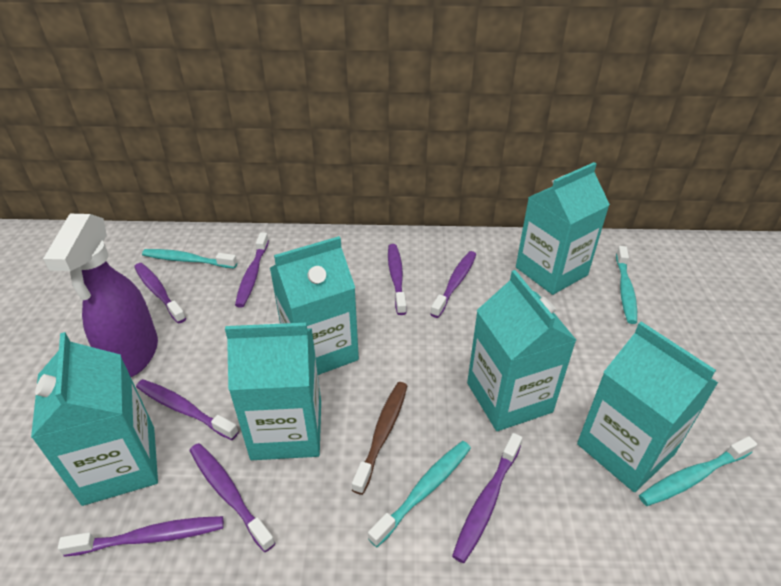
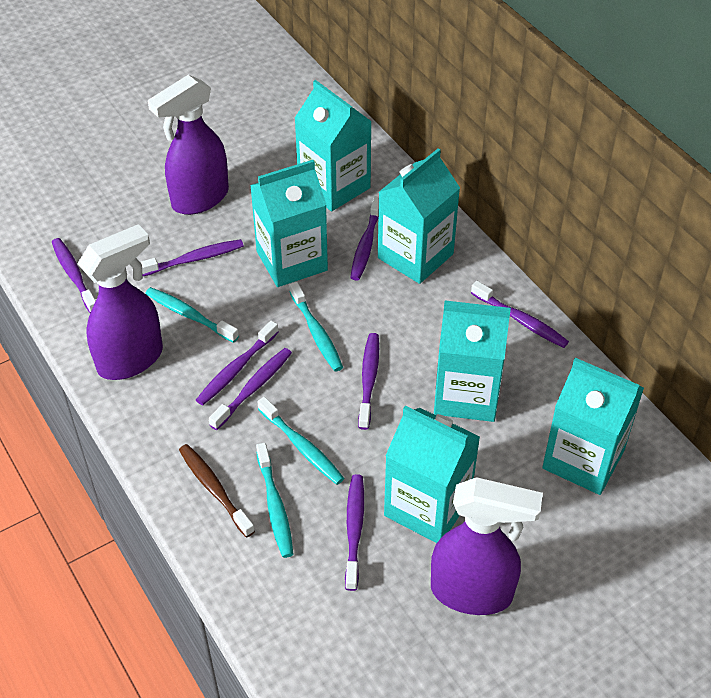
purple spray bottle: [43,214,158,377] = 1 -> [77,224,163,380] [148,75,229,215] [431,477,543,615] = 3

